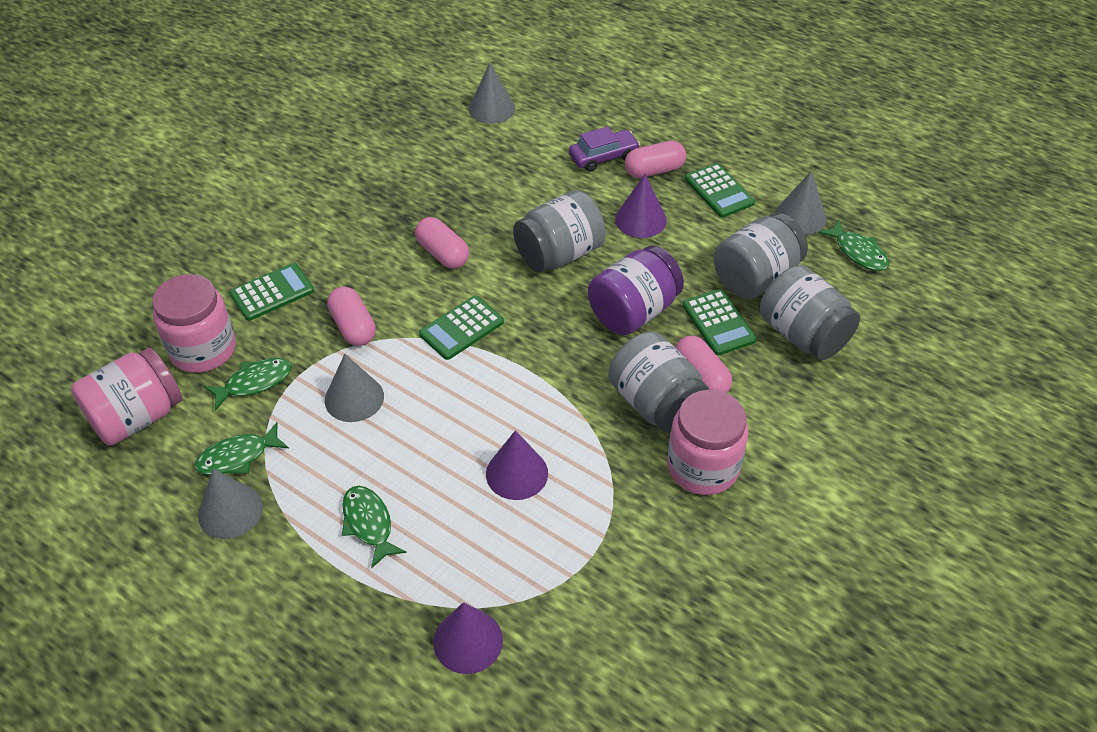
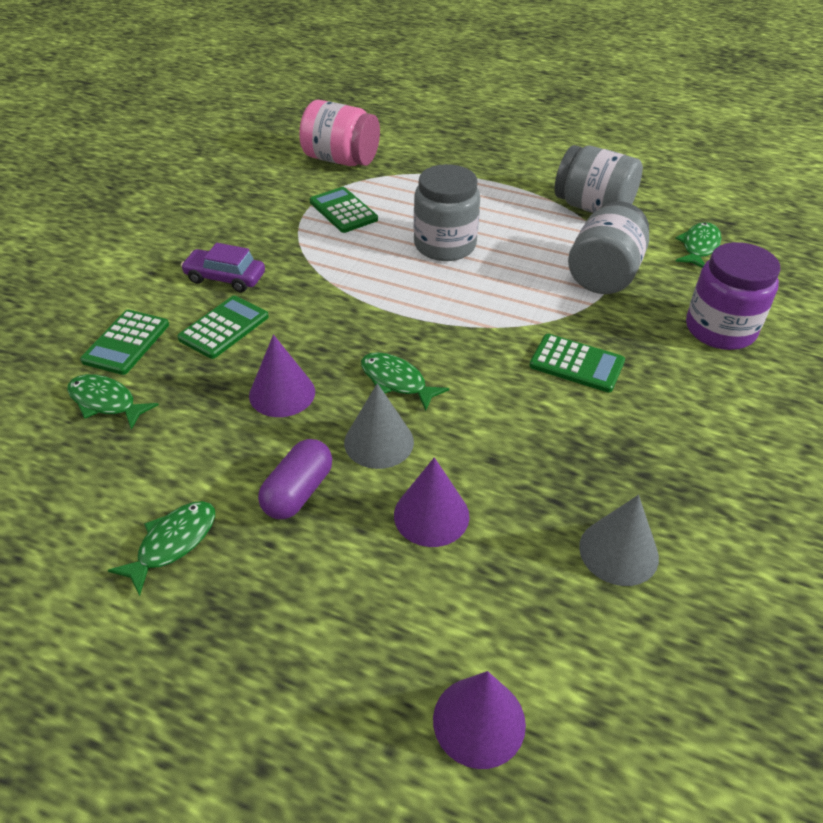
grey cone: [198,469,263,539] [325,354,384,422] [469,63,515,124] [775,171,827,235] = 4 -> [344,383,414,469] [579,495,659,586] = 2
grey jar: [513,190,606,272] [608,331,709,433] [714,213,808,299] [760,265,860,360] = 4 -> [414,164,480,261] [555,145,643,213] [568,201,649,294] = 3
pink capsule: [327,287,376,346] [415,217,469,269] [625,141,686,178] [675,336,732,393] = 4 -> none = 0
pink jar: [71,348,182,446] [152,274,236,373] [667,390,748,495] = 3 -> [299,100,380,166] = 1
purple capsule: none = 0 -> [258,439,332,519] = 1

